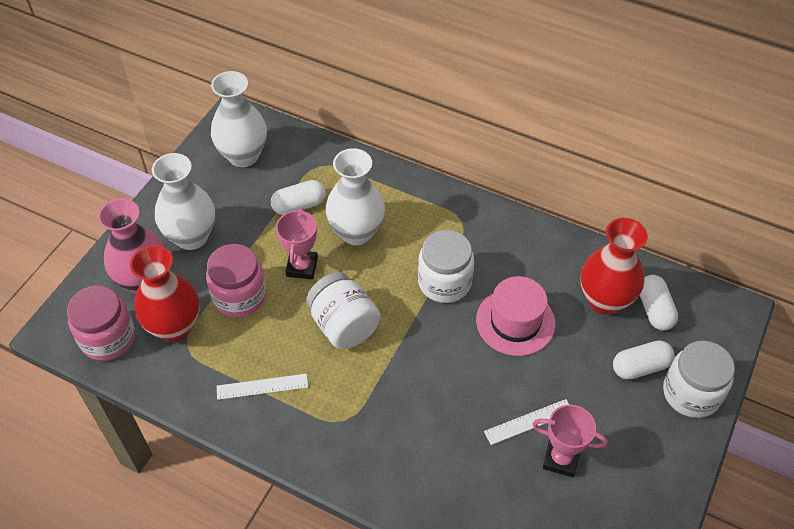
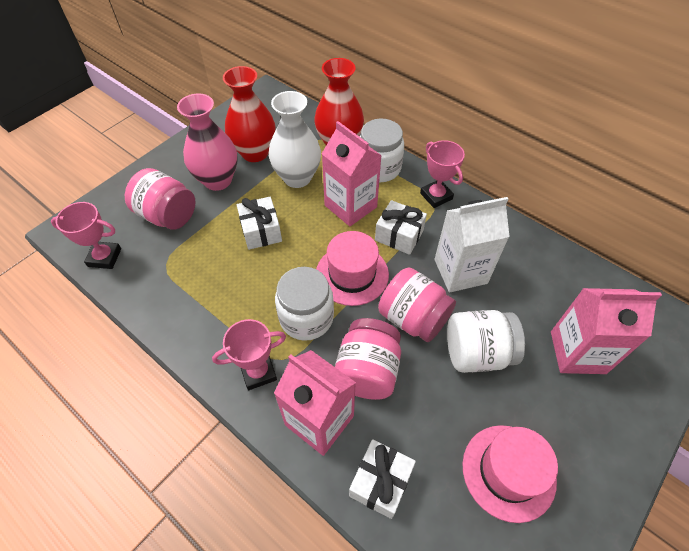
pink carton: none = 0 -> [274,350,356,456] [322,121,382,226] [551,288,662,374] = 3
pink hat: [476,276,556,356] = 1 -> [316,231,389,306] [462,425,558,523] = 2
pink jar: [67,286,135,361] [206,244,267,317] = 2 -> [125,168,196,230] [335,318,401,400] [378,267,456,342] = 3
pink trophy: [276,208,318,279] [532,405,608,477] = 2 -> [51,202,121,269] [212,319,286,390] [420,140,465,208] = 3
white capsule: [271,180,326,215] [613,340,675,380] [640,275,678,331] = 3 -> none = 0
white carton: none = 0 -> [434,197,510,292] = 1
white gift: none = 0 -> [237,197,282,250] [349,439,416,519] [375,200,427,255] = 3
white ruler: [217,374,308,400] [484,399,569,445] = 2 -> none = 0
white vase: [152,153,215,250] [211,71,267,167] [326,148,385,245] = 3 -> [269,91,321,188] = 1

